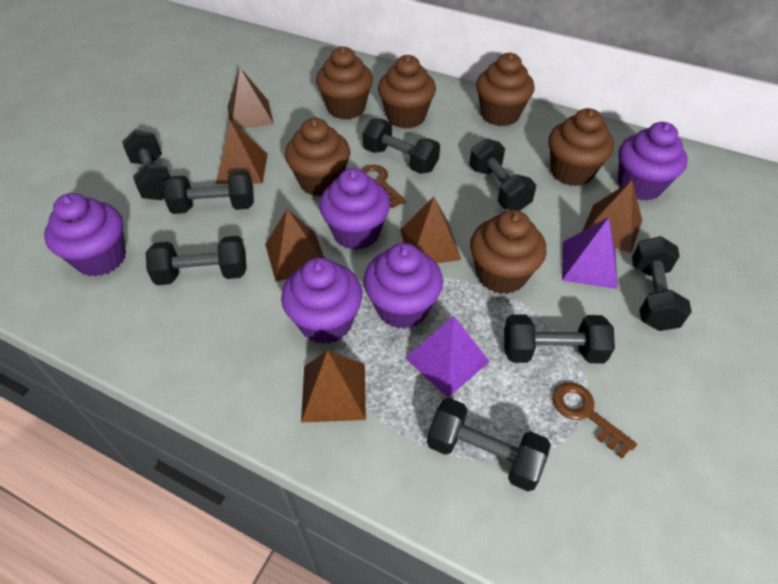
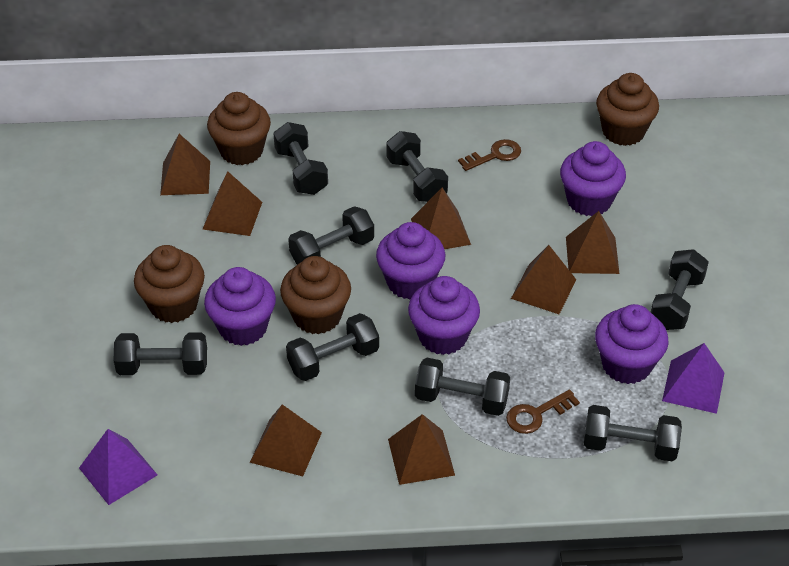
brown cupcake: [285,118,350,196] [316,46,373,120] [378,55,436,129] [470,210,547,294] [476,53,535,126] [548,108,614,186] = 6 -> [134,245,205,323] [207,92,271,165] [280,256,351,334] [596,73,659,146] = 4
brown pyramid: [216,120,268,184] [227,68,274,129] [265,209,324,282] [301,350,366,422] [400,197,461,263] [583,180,642,253] = 6 -> [160,134,210,195] [203,171,262,236] [250,404,322,476] [388,414,455,485] [411,187,471,249] [511,245,576,314] [566,211,620,274] = 7

